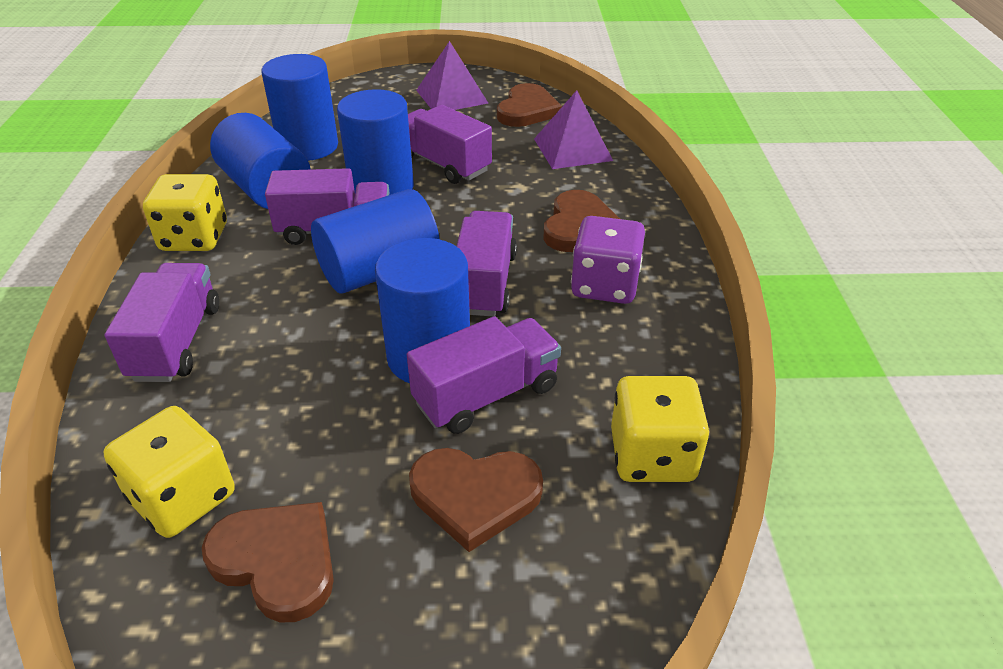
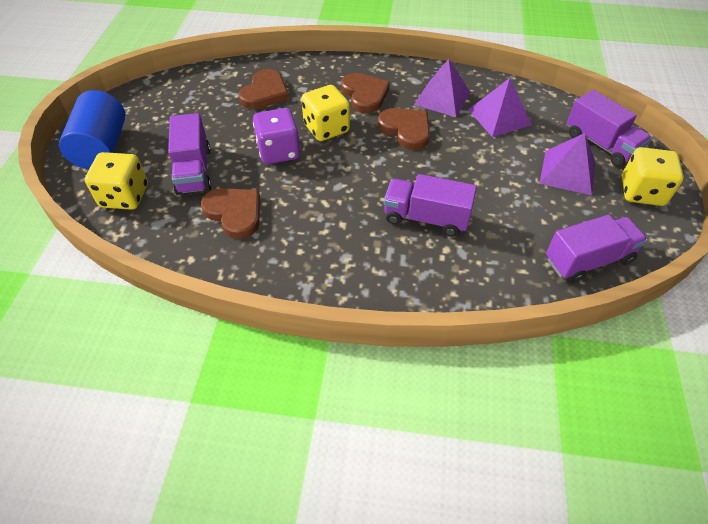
blue cylinder: [210,113,311,209] [261,54,338,161] [311,189,440,294] [337,89,414,195] [375,238,470,383] = 5 -> [59,90,126,169] = 1
purple pyramid: [416,41,488,110] [534,90,613,169] = 2 -> [414,59,470,117] [469,78,532,137] [539,133,595,195] = 3
purple truck: [105,263,219,382] [265,168,389,245] [407,316,561,434] [408,105,492,184] [456,211,517,316] = 5 -> [168,113,211,195] [384,174,477,237] [546,215,648,283] [567,90,652,167] = 4

